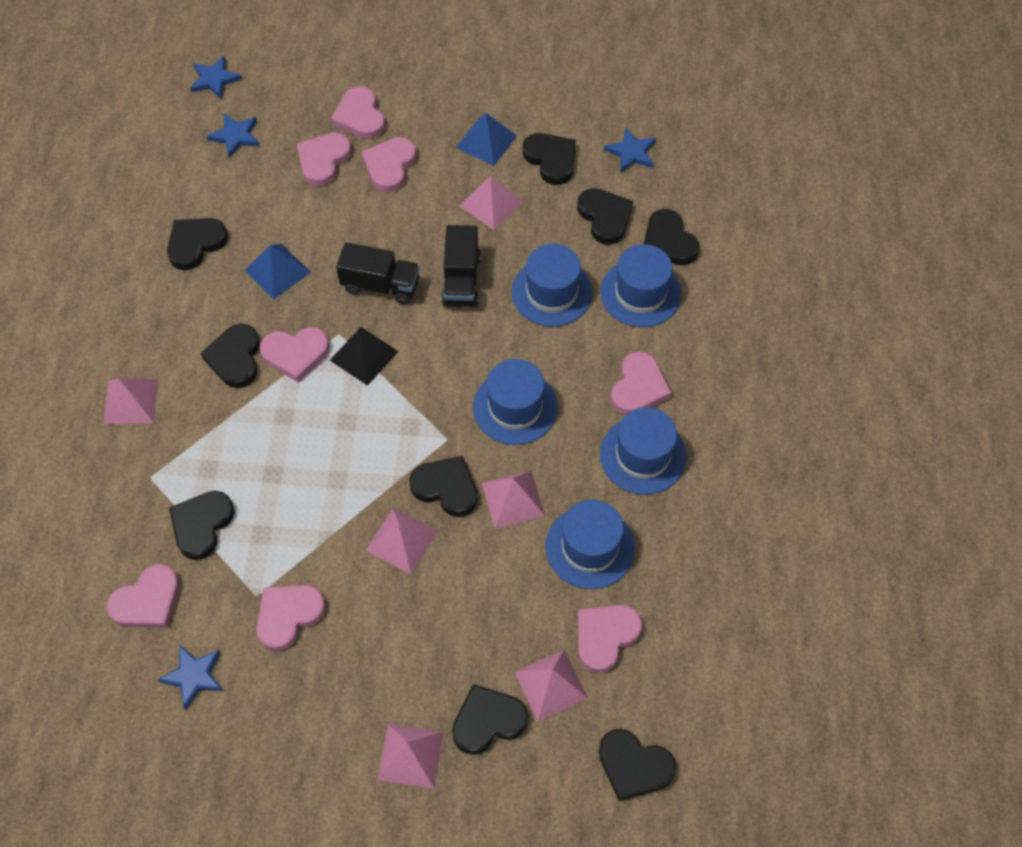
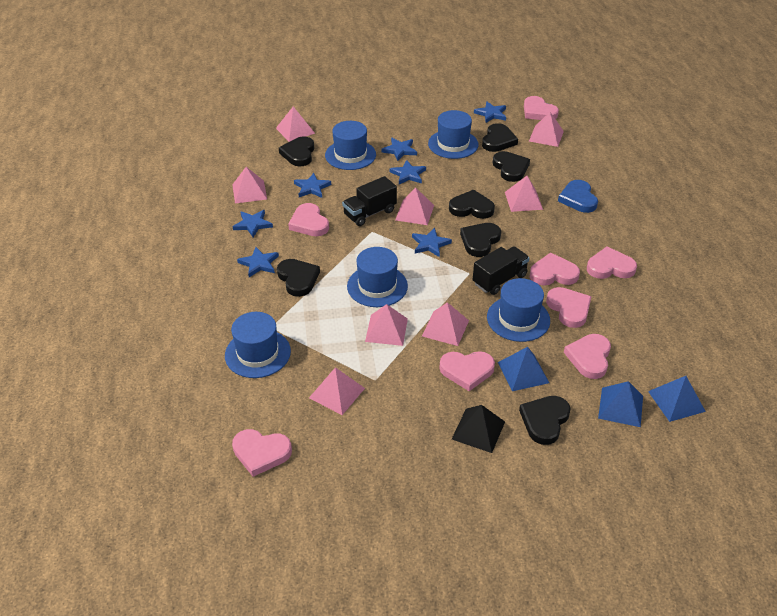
black heart: [167,218,228,270] [169,491,234,560] [201,324,260,388] [409,456,478,517] [452,684,528,755] [523,133,576,185] [577,188,633,245] [598,729,676,801] [644,209,699,265] = 9 -> [277,259,320,297] [279,136,314,166] [449,189,495,219] [460,223,501,257] [482,123,518,152] [493,151,530,182] [519,396,571,445] = 7
blue heart: none = 0 -> [558,180,598,213] = 1
blue pyramid: [244,244,311,299] [456,113,517,166] = 2 -> [498,347,549,391] [598,381,643,427] [648,376,706,422] = 3
blue star: [158,645,223,710] [190,56,242,99] [207,113,260,158] [604,128,656,172] = 4 -> [233,210,273,238] [237,247,279,277] [294,173,331,198] [382,138,417,161] [390,160,426,184] [412,228,452,257] [474,101,506,123] = 7
pink pyramid: [103,378,158,425] [366,508,438,574] [378,724,443,788] [459,176,524,230] [482,471,545,529] [514,650,588,721] = 6 -> [232,167,267,204] [276,106,315,142] [309,367,365,415] [365,304,408,346] [395,187,434,225] [422,302,469,346] [505,176,543,212] [529,112,564,147] = 8

